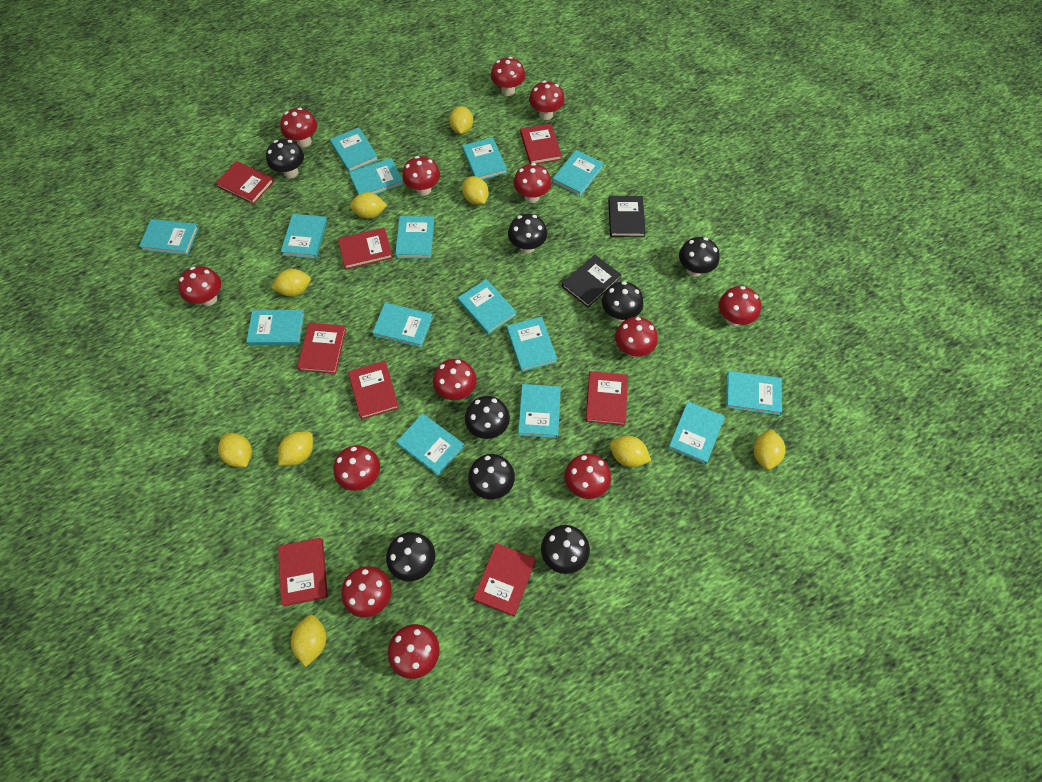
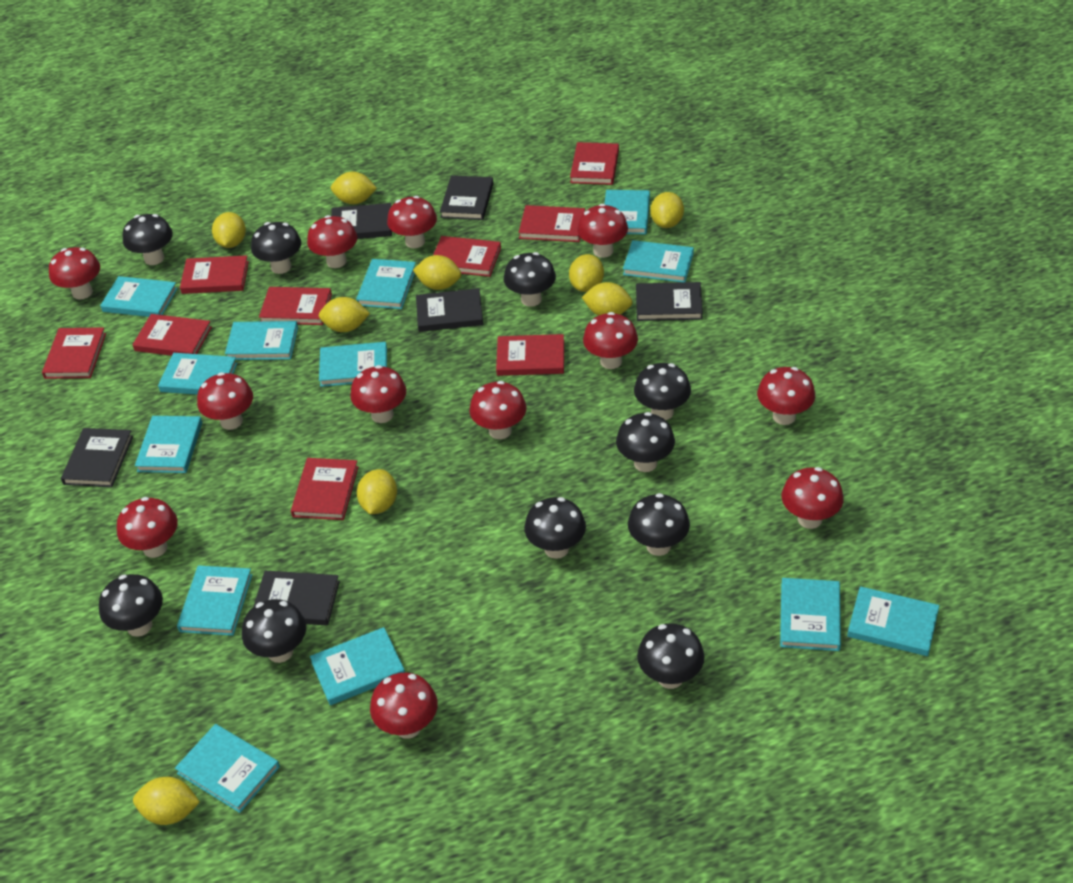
black book: [562,255,621,308] [608,196,646,237] = 2 -> [61,428,133,487] [253,571,340,626] [331,203,392,239] [416,288,483,332] [440,175,494,220] [636,282,703,321] = 6
black mushroom: [266,139,304,178] [386,532,435,581] [465,396,510,439] [468,454,515,499] [508,214,547,253] [541,525,590,574] [602,281,643,322] [679,237,720,277] = 8 -> [99,574,163,637] [122,214,173,265] [242,599,306,663] [251,222,301,274] [504,252,556,307] [524,497,586,559] [616,412,675,472] [628,493,690,556] [634,363,691,420] [637,623,705,689] = 10
red book: [216,161,274,204] [278,538,328,606] [297,323,346,374] [338,228,393,269] [348,361,399,420] [473,543,536,616] [520,123,562,164] [586,371,628,426] = 8 -> [42,327,106,379] [132,314,212,356] [180,255,249,294] [259,287,332,325] [291,458,359,520] [433,236,501,277] [496,334,564,376] [518,205,585,242] [570,142,619,185] = 9
red mushroom: [178,266,221,306] [280,108,317,147] [334,445,380,491] [341,566,392,617] [388,624,440,679] [402,156,440,196] [433,359,477,400] [491,57,525,96] [513,163,552,203] [529,81,565,120] [565,453,611,499] [615,317,658,357] [719,286,761,326] = 13 -> [49,247,100,300] [117,497,178,558] [197,372,253,430] [307,215,357,268] [350,365,406,423] [370,672,438,739] [387,196,437,248] [469,381,526,439] [577,204,628,258] [583,312,638,369] [757,367,815,425] [781,467,844,529] = 12
turquoise book: [139,219,199,255] [246,310,304,345] [281,214,327,259] [330,127,379,172] [349,158,404,195] [372,303,433,348] [395,216,434,259] [396,413,464,476] [458,279,517,334] [462,137,507,180] [507,317,557,372] [518,384,561,438] [552,150,604,196] [668,401,725,465] [726,371,782,415] = 15 -> [100,276,178,317] [135,416,202,473] [158,353,238,395] [175,724,280,813] [177,565,252,636] [225,321,298,360] [310,627,405,705] [319,342,387,387] [356,259,416,309] [604,190,650,234] [623,240,694,282] [780,578,841,651] [847,586,939,656] = 13

